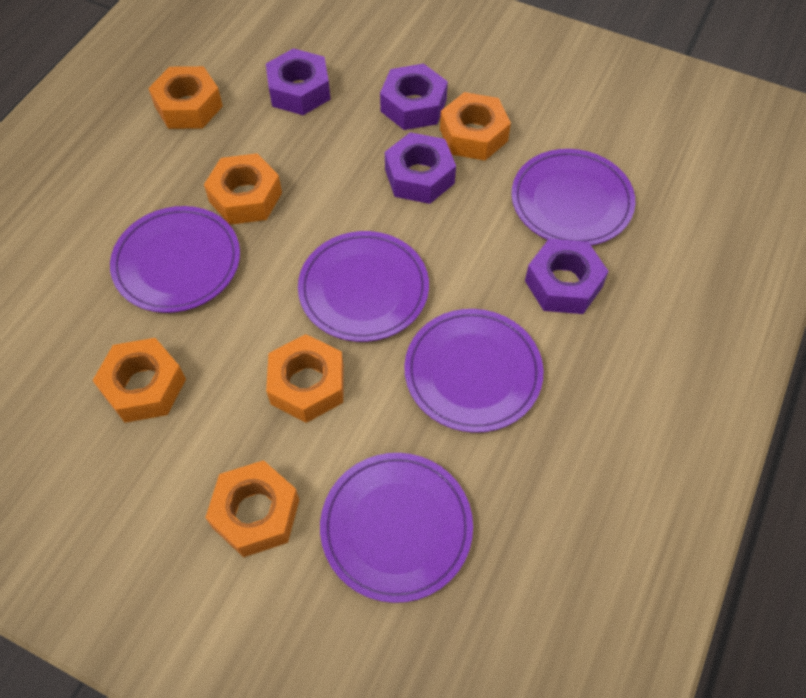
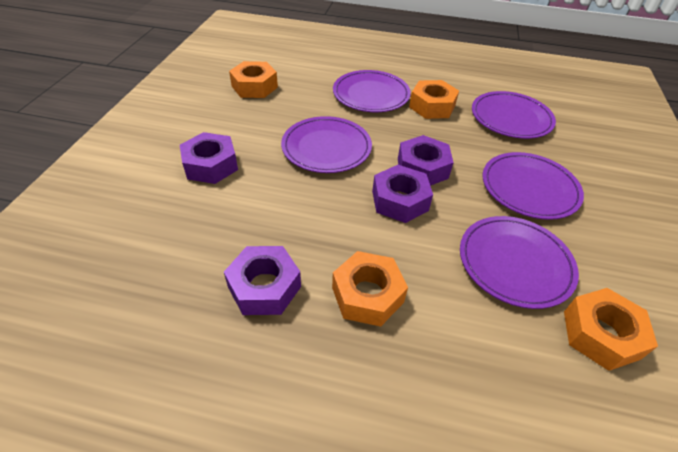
orange nut: [92,338,186,423] [148,66,223,129] [204,153,282,225] [205,460,299,557] [266,334,344,423] [440,92,511,161] = 6 -> [229,61,278,98] [332,251,408,327] [409,80,459,119] [564,288,658,371] = 4

